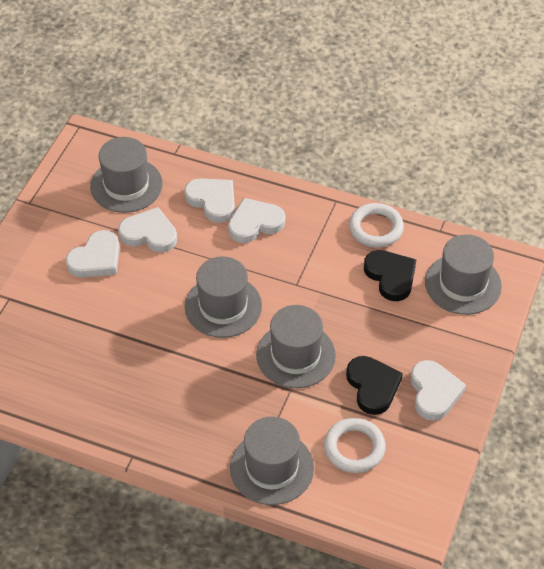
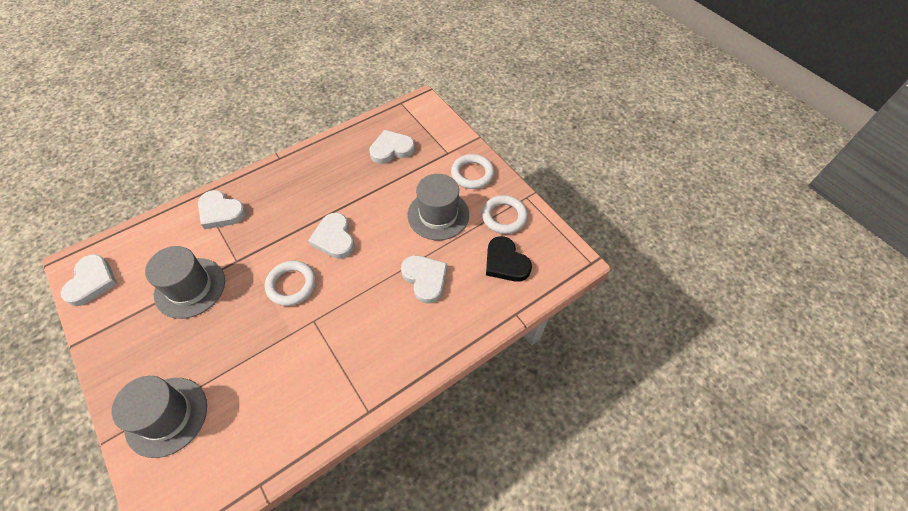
black heart: [346,356,403,415] [364,250,416,301] = 2 -> [486,236,532,282] = 1
grey hat: [90,137,163,213] [185,256,262,338] [230,416,314,505] [256,305,336,388] [425,234,502,315] = 5 -> [111,376,207,458] [145,246,225,319] [407,174,469,240] = 3
white ring: [324,418,386,473] [349,203,404,248] = 2 -> [265,261,316,306] [451,154,494,189] [482,195,528,234] = 3

